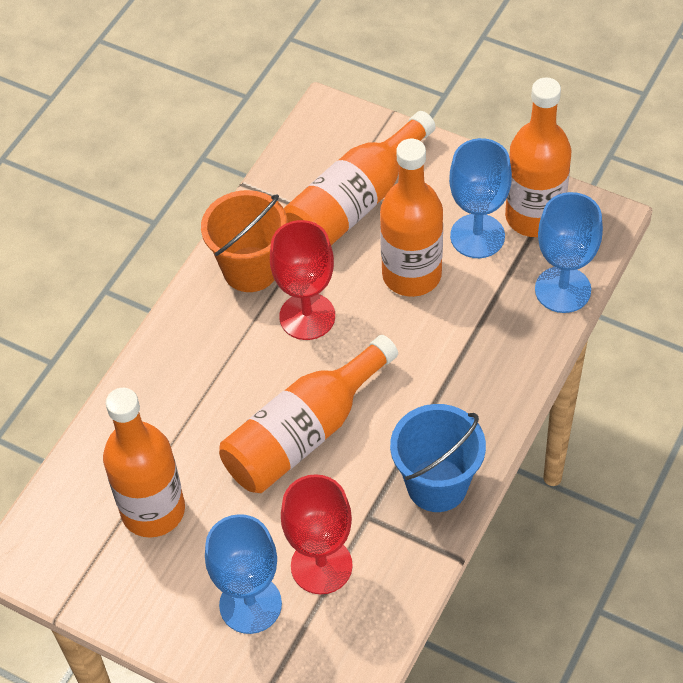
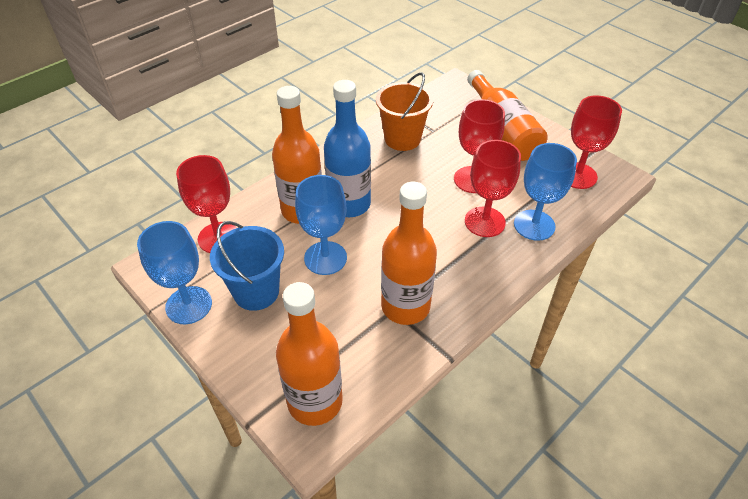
blue bottle: none = 0 -> [324,80,371,217] = 1
orange bottle: [103,388,185,538] [219,335,398,493] [284,111,436,245] [380,139,443,297] [505,78,571,237] = 5 -> [272,86,322,224] [276,282,343,426] [381,182,437,325] [467,70,548,161] = 4
red goblet: [270,220,335,340] [281,474,353,594] = 2 -> [176,155,237,253] [454,99,505,193] [465,140,521,237] [571,95,622,189] = 4

